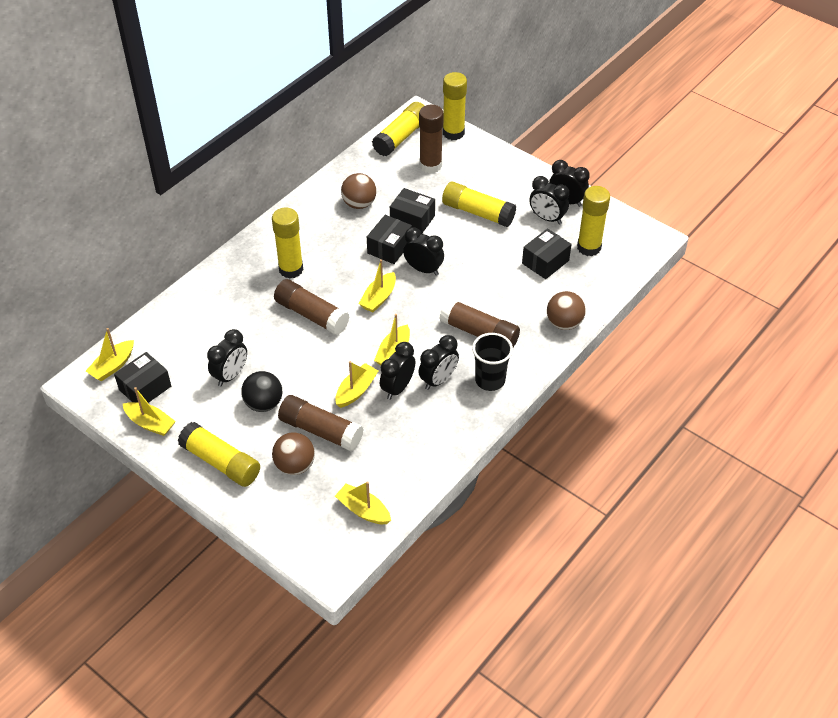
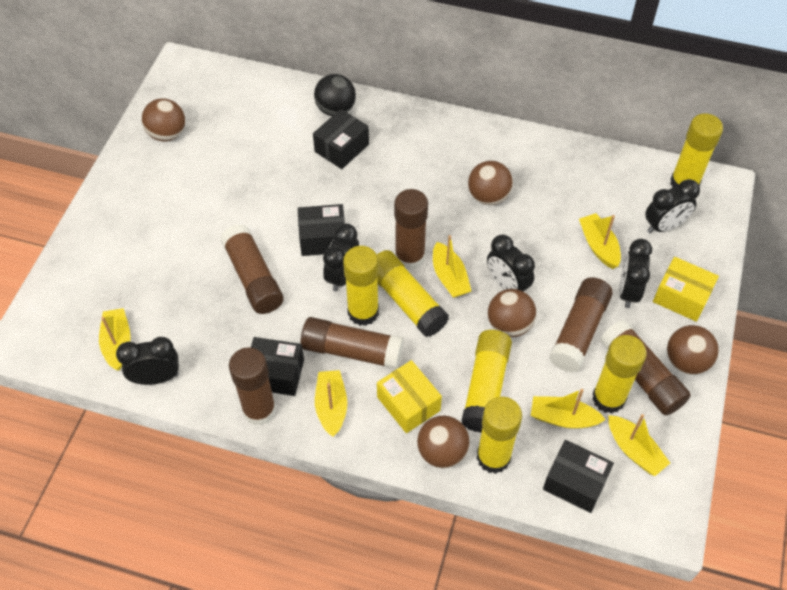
black clock: [207,329,247,387] [380,342,415,400] [403,227,444,276] [419,335,459,390] [529,176,569,225] [549,160,590,207] = 6 -> [116,337,179,385] [323,223,359,292] [487,235,535,292] [619,239,652,308] [645,179,700,233] = 5
black cup: [472,333,513,391] = 1 -> none = 0
brown ball: [272,432,315,475] [341,173,376,209] [547,291,586,330] = 3 -> [142,98,185,141] [417,415,470,468] [468,161,513,205] [488,289,536,337] [667,325,719,375] = 5
brown glue stick: [274,279,349,335] [278,395,363,452] [419,105,444,174] [439,298,520,347] = 4 -> [220,224,284,314] [229,347,276,426] [301,317,404,369] [394,189,428,270] [549,277,613,372] [600,320,691,416] = 6
yellow box: none = 0 -> [377,360,442,433] [653,257,719,322] = 2

